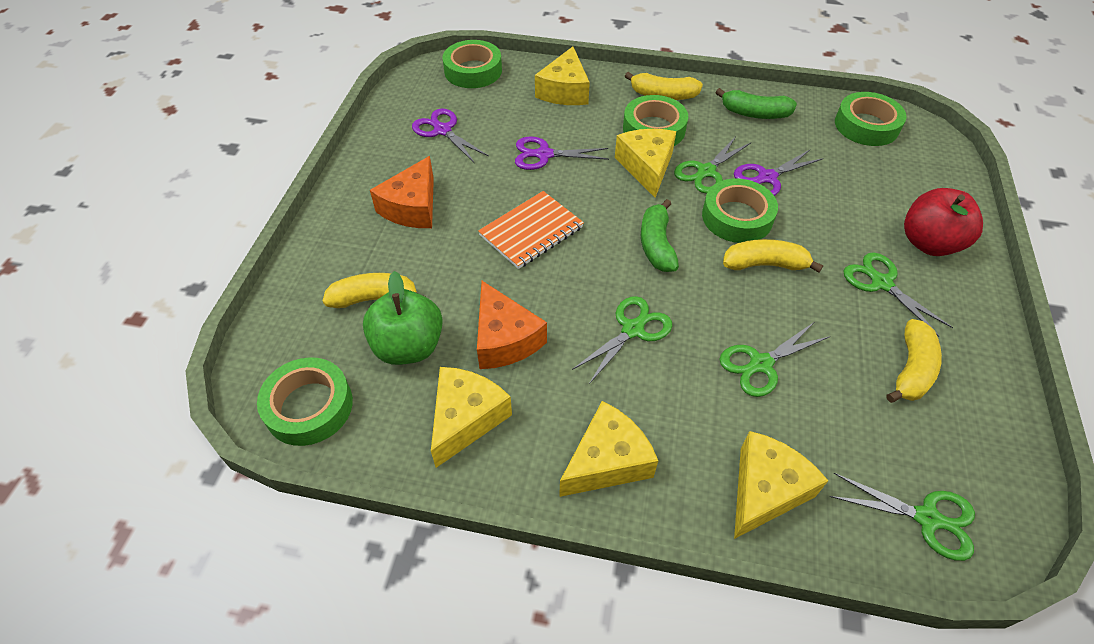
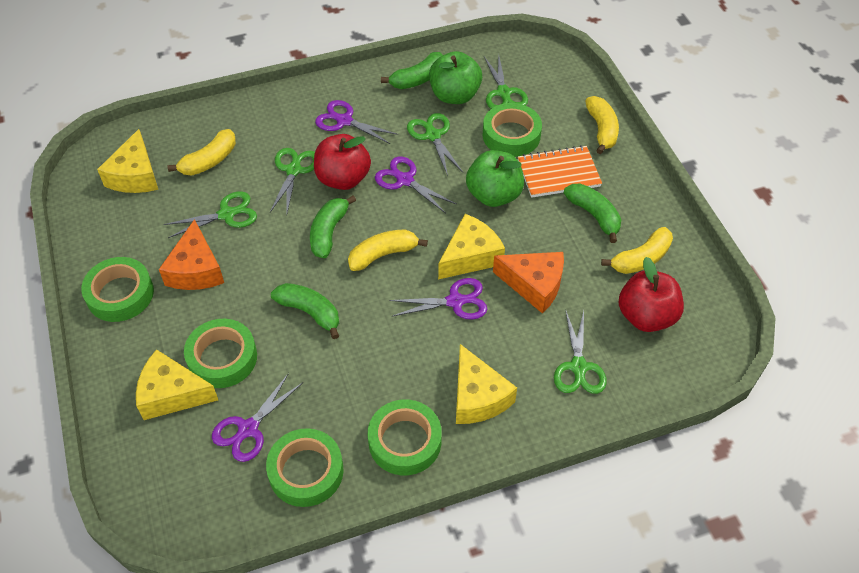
green apple: [363,271,443,365] = 1 -> [429,51,482,104] [466,150,524,207] = 2
green banana: [641,199,679,272] [715,88,797,119] = 2 -> [271,283,339,339] [310,195,356,258] [381,52,443,89] [564,183,621,243] = 4
purple scissors: [412,108,489,162] [515,137,609,170] [734,149,824,196] = 3 -> [212,373,303,462] [315,100,398,144] [375,157,457,213] [389,278,487,320] = 4
red apple: [904,188,983,256] = 1 -> [314,134,371,190] [618,257,684,332] = 2
yellow cheese: [431,367,512,468] [535,47,590,105] [559,401,658,497] [615,129,676,198] [734,431,828,539] = 5 -> [97,129,158,193] [136,349,218,420] [438,214,505,279] [456,344,517,424] = 4

